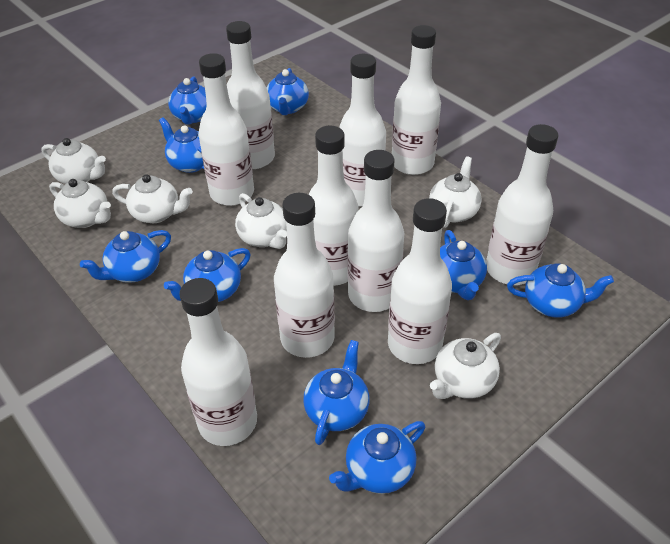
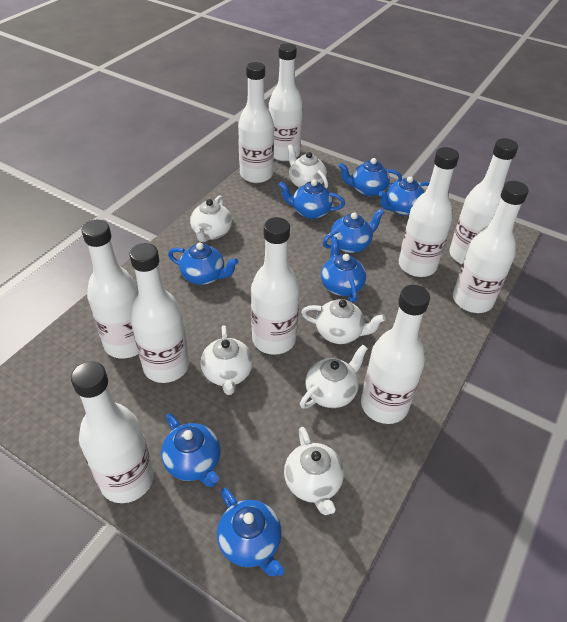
blue teapot: [80,230,171,283] [159,117,204,173] [164,248,251,302] [168,76,207,125] [266,68,309,115] [303,340,370,445] [329,421,425,494] [440,230,487,300] [507,263,614,318] = 9 -> [161,413,220,487] [168,243,238,285] [217,487,284,576] [278,180,345,219] [321,237,366,303] [322,209,384,253] [338,158,402,197] [378,176,430,216] = 8

